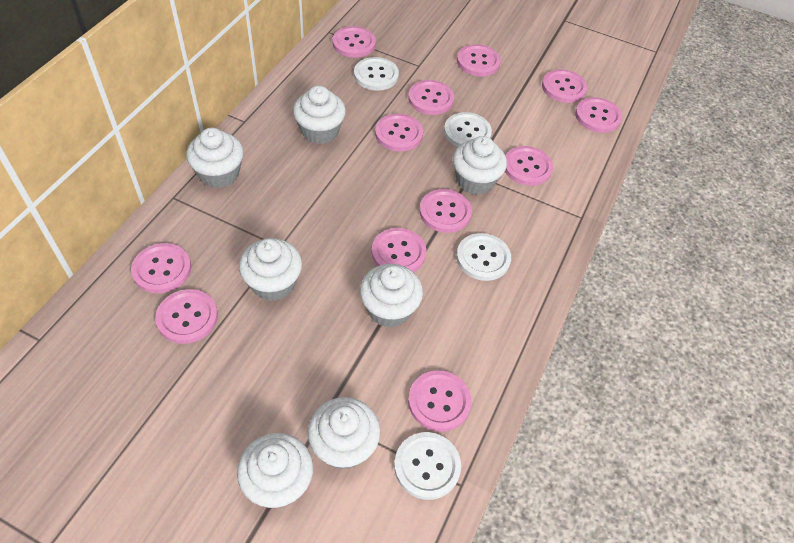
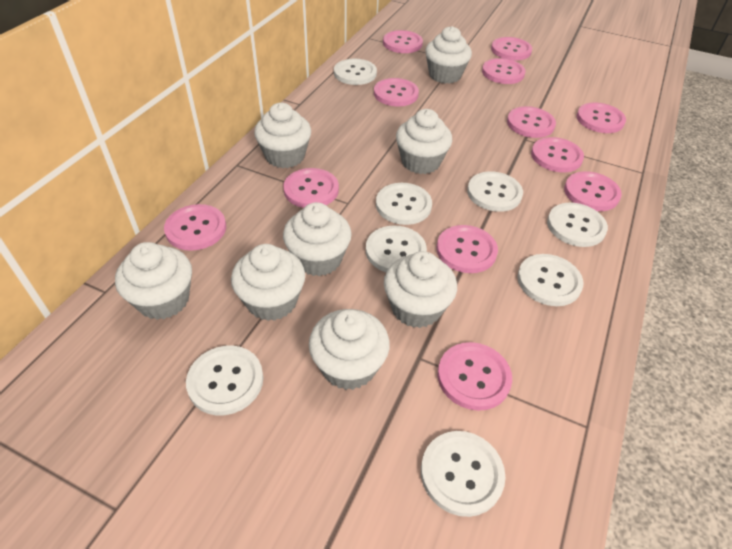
white button: [354,57,399,91] [394,432,461,500] [444,112,492,147] [456,233,511,281] = 4 -> [186,346,263,415] [334,59,377,85] [366,226,427,272] [376,183,432,225] [421,431,505,517] [467,171,523,212] [517,254,584,306] [547,203,608,247] = 8
white cupcake: [186,128,244,188] [237,433,313,508] [239,238,302,301] [293,85,346,144] [308,397,380,470] [360,264,423,327] [453,136,507,195] = 7 -> [115,242,192,320] [231,244,305,321] [254,103,311,168] [283,202,352,276] [309,309,390,390] [384,251,457,328] [396,109,452,174] [425,26,472,84] = 8

